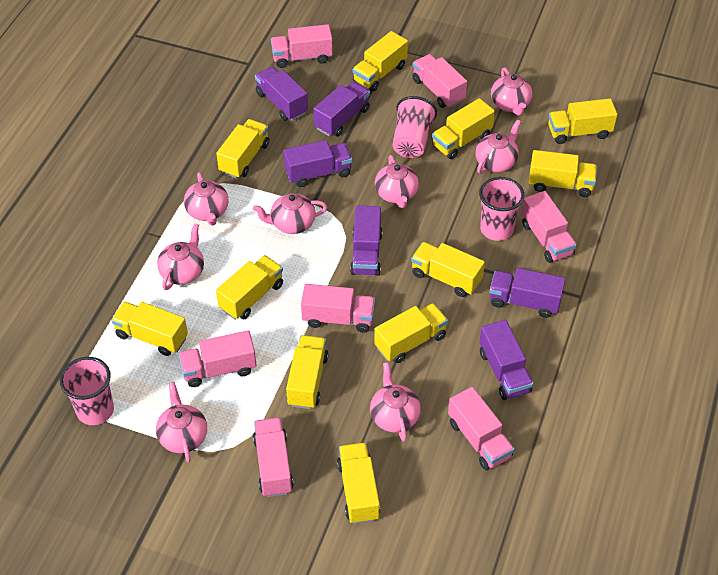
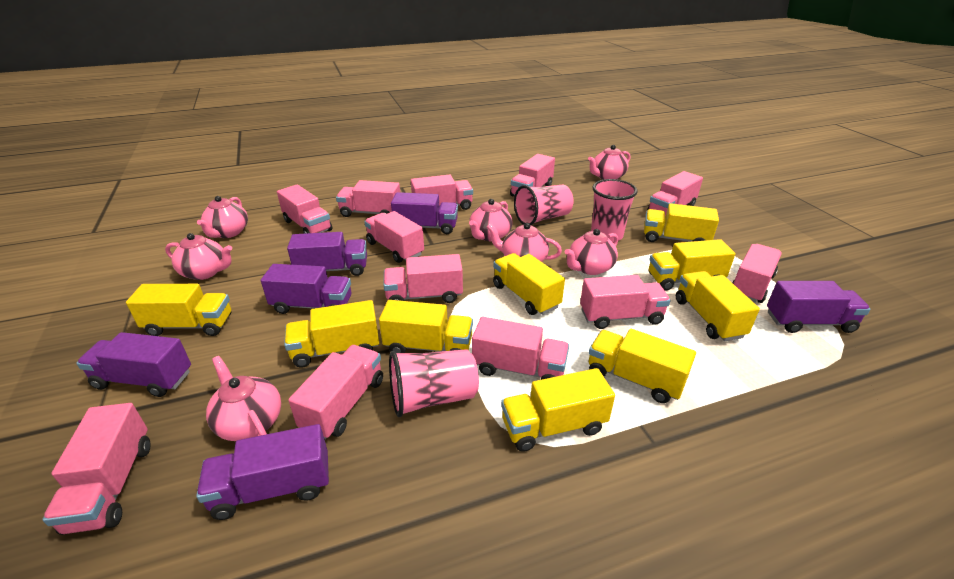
pink teapot: [156,382,207,462] [157,223,204,290] [184,172,229,226] [253,193,327,234] [370,362,421,442] [375,155,419,208] [475,119,521,174] [491,67,532,115] = 8 -> [165,233,232,280] [197,196,248,238] [206,356,281,441] [469,199,513,241] [487,223,562,262] [565,229,618,275] [588,145,630,180] = 7
pink truck: [179,330,257,387] [253,417,294,497] [271,24,333,68] [301,284,375,333] [412,54,467,108] [448,387,514,470] [521,191,577,263] = 7 -> [42,403,151,535] [277,185,332,234] [288,345,383,439] [336,180,400,217] [364,211,424,263] [383,254,463,303] [411,174,473,210] [472,317,569,380] [510,154,555,196] [580,275,671,329] [647,171,703,217] [732,244,782,303] = 12
yellow truck: [111,302,188,356] [216,119,270,179] [216,255,283,320] [286,335,329,409] [337,442,380,524] [353,31,408,91] [374,303,448,363] [411,242,485,297] [432,98,495,159] [529,150,597,197] [548,98,617,144] = 11 -> [126,284,231,336] [284,300,379,368] [379,300,473,353] [493,253,565,315] [501,368,615,452] [589,329,696,403] [644,203,719,242] [649,239,736,291] [676,271,760,341] = 9

